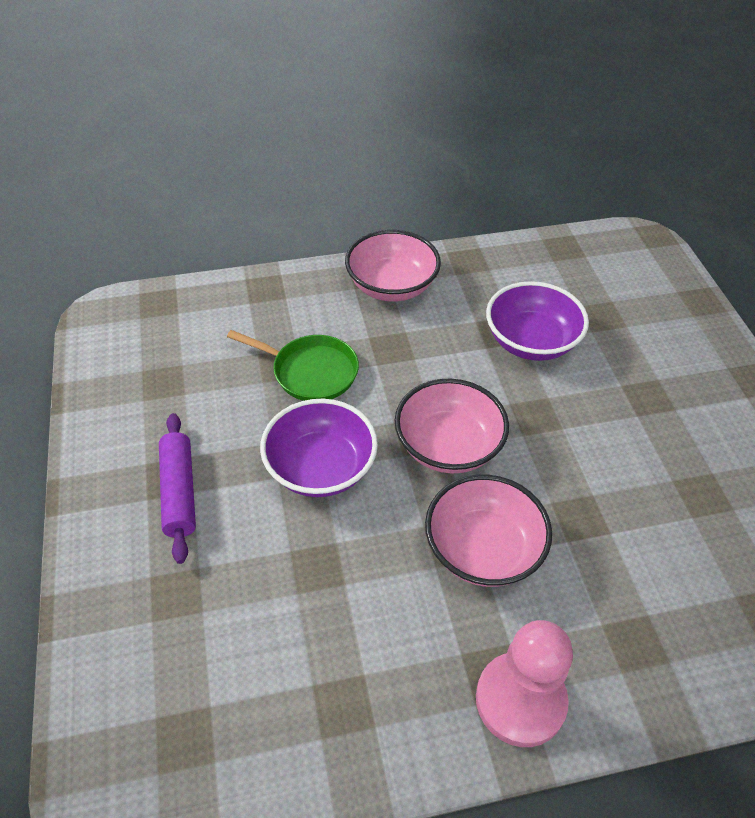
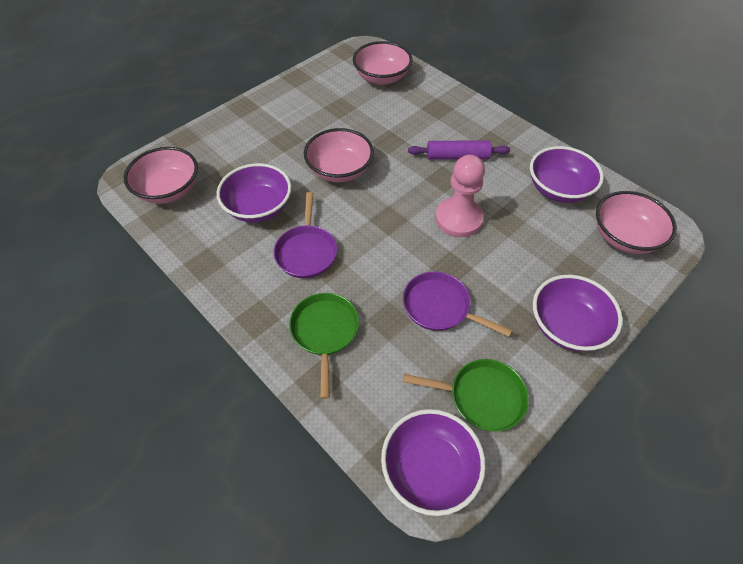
green pan: [227,330,359,401] = 1 -> [289,293,359,399] [403,359,529,432] = 2
pink bowl: [345,230,441,301] [394,379,509,473] [425,475,552,587] = 3 -> [124,147,198,204] [304,128,374,182] [353,41,412,85] [596,191,677,254] = 4
purple bowl: [260,399,378,497] [486,281,589,361] = 2 -> [217,163,291,222] [381,409,486,516] [530,146,604,203] [533,275,623,352] = 4
purple pan: none = 0 -> [274,192,337,278] [403,272,512,337] = 2

